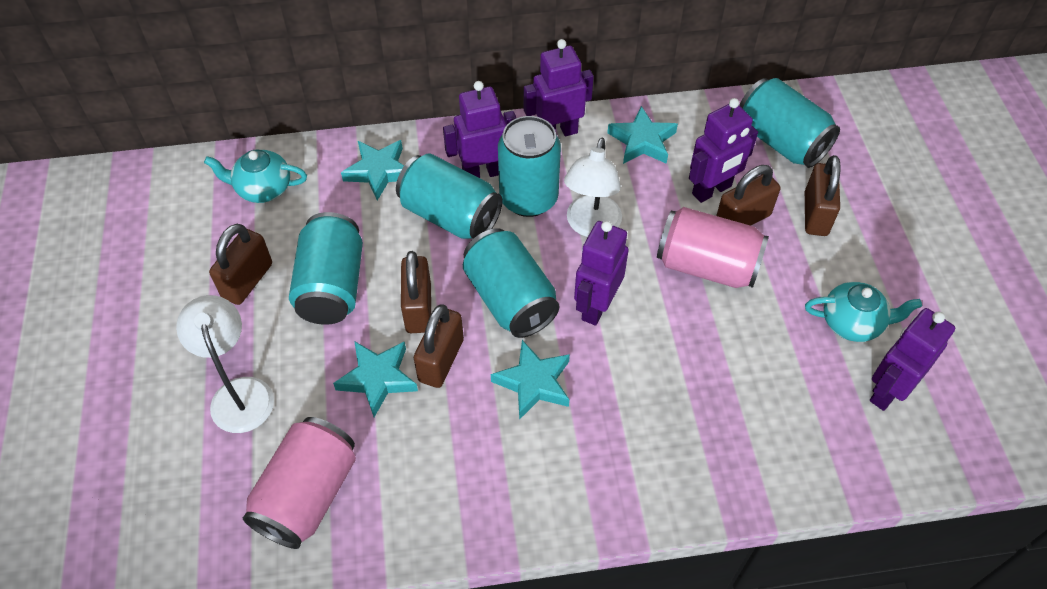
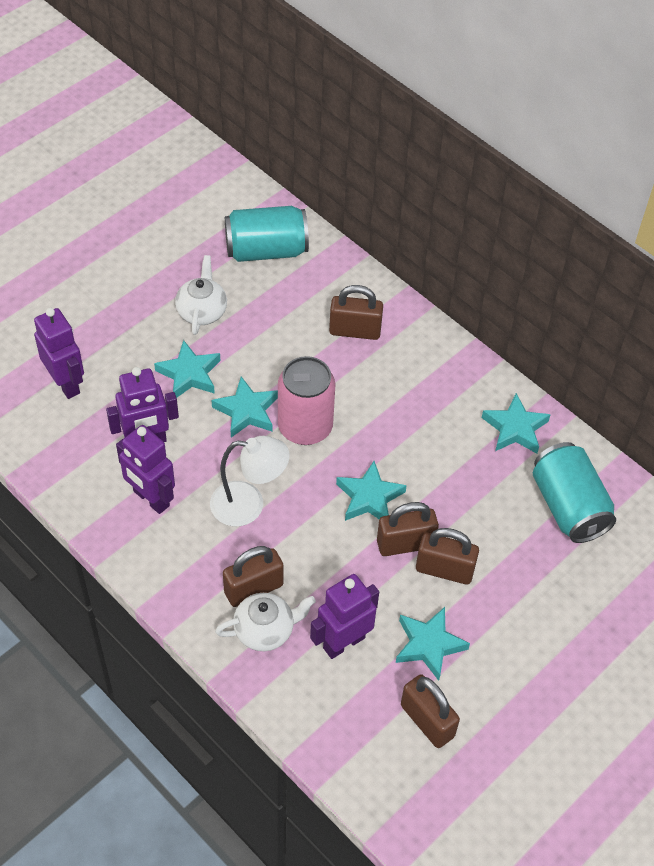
pink can: [243,417,356,549] [657,207,769,288] = 2 -> [278,356,336,445] = 1
purple robot: [443,81,516,178] [524,39,594,136] [574,221,629,325] [689,98,758,203] [870,308,955,411] = 5 -> [34,308,84,399] [106,367,179,442] [116,425,175,514] [310,574,379,659] = 4
turquoise can: [289,212,363,325] [396,153,502,239] [463,228,559,338] [498,116,561,217] [739,78,840,168] = 5 -> [225,206,309,262] [533,442,616,543] = 2
turquoise star: [333,341,418,417] [341,140,404,200] [491,340,570,420] [607,106,678,164] = 4 -> [154,340,221,398] [211,376,278,438] [336,461,407,521] [396,607,470,681] [482,393,551,454] = 5
turquoise teapot: [204,150,307,203] [805,282,922,342] = 2 -> none = 0
white lamp: [176,295,274,433] [564,138,622,237] = 2 -> [210,436,289,526] = 1
white teapot: none = 0 -> [175,255,227,335] [215,593,316,651] = 2

